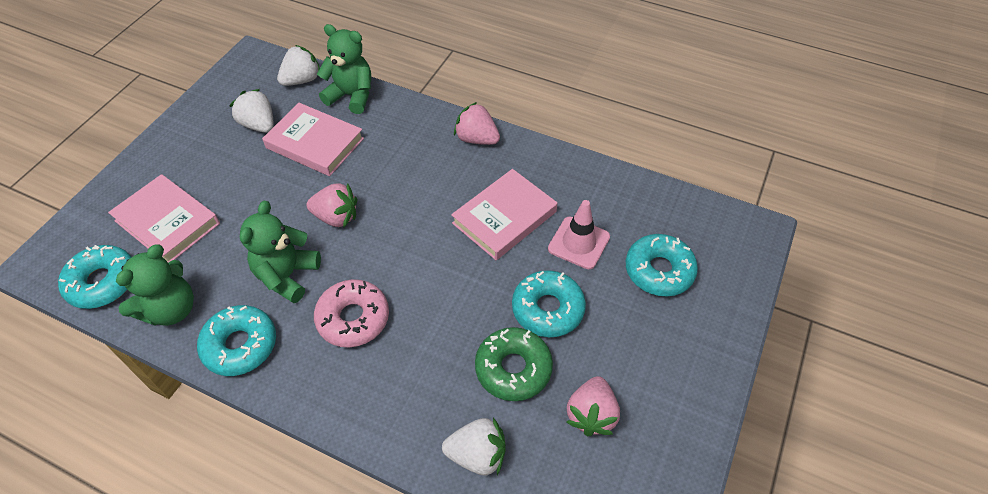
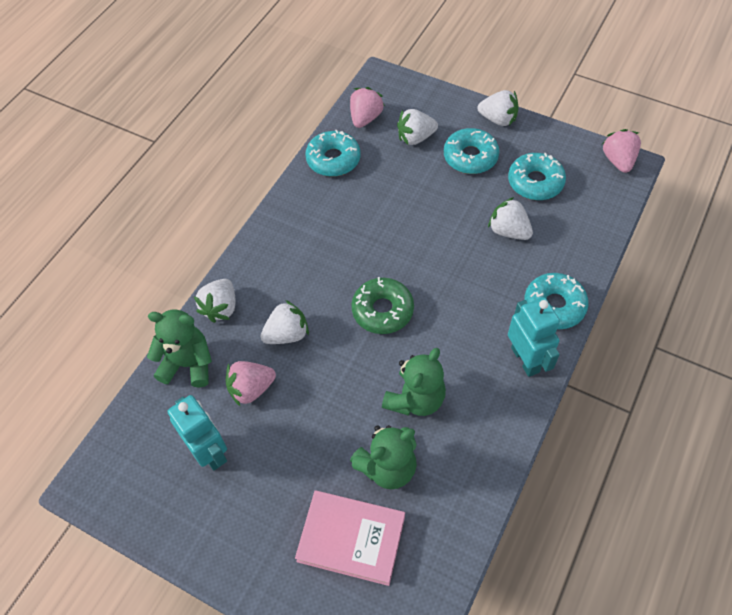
pink book: [108,174,220,263] [262,103,364,176] [451,169,557,260] = 3 -> [295,490,405,586] = 1
pink donut: [314,279,389,347] = 1 -> none = 0
pink traffic cone: [548,200,610,269] = 1 -> none = 0
turquoise robot: none = 0 -> [168,395,227,471] [508,297,560,377] = 2
white strawberry: [229,89,274,133] [277,45,320,86] [442,418,506,475] = 3 -> [194,279,236,323] [261,300,309,344] [397,109,438,145] [477,90,519,126] [488,197,533,240] = 5

